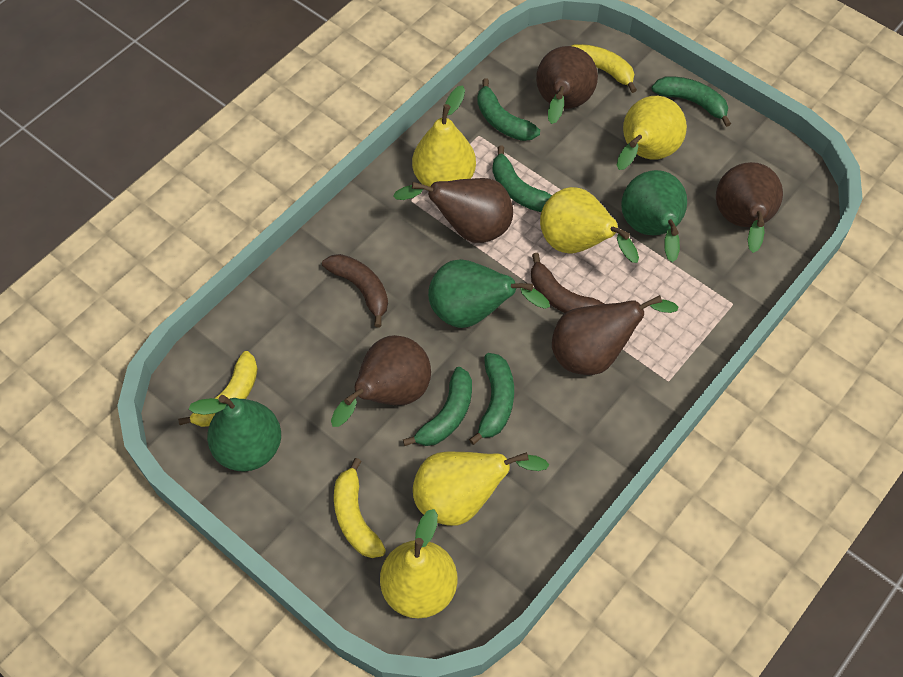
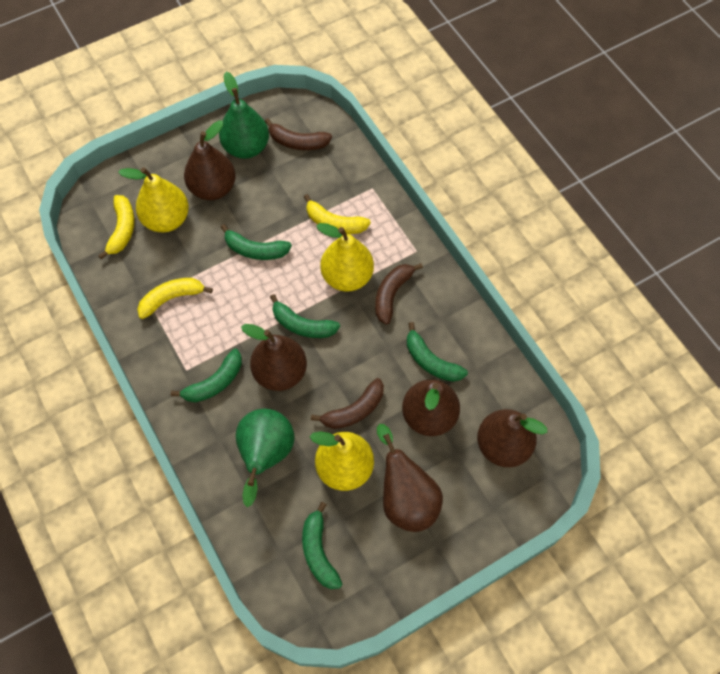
brown banana: [322,254,388,327] [531,253,604,313] = 2 -> [265,118,332,150] [311,378,384,429] [375,263,423,325] = 3
green pear: [189,395,281,472] [428,259,550,328] [621,170,687,262] = 3 -> [219,72,269,159] [236,409,295,507] = 2
yellow pear: [380,509,457,618] [412,85,476,187] [413,451,549,526] [540,187,639,263] [617,96,687,170] = 5 -> [118,167,189,232] [309,431,374,491] [316,223,374,292] = 3

